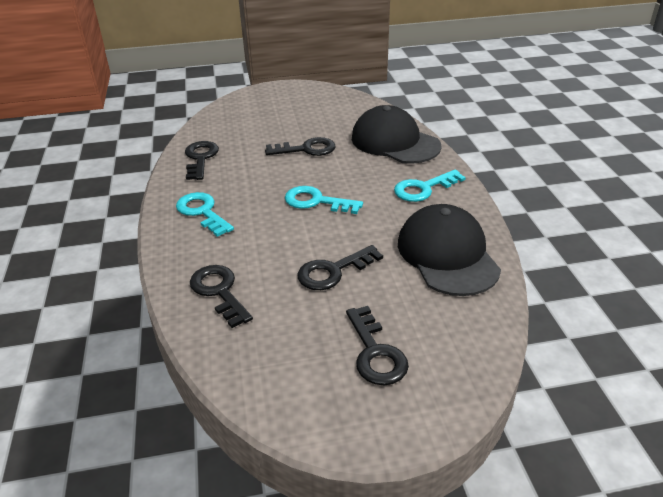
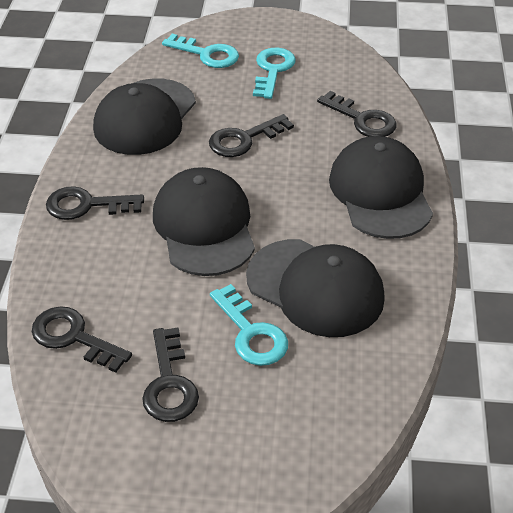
black cap: [352,105,441,164] [398,204,501,296] = 2 -> [93,79,196,155] [153,167,255,276] [246,239,385,337] [329,136,433,239] = 4

